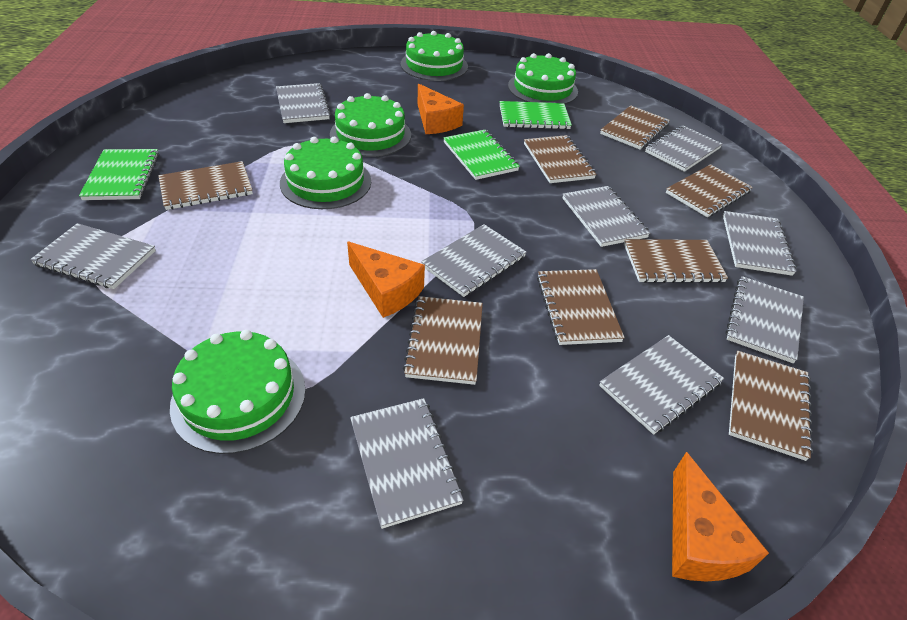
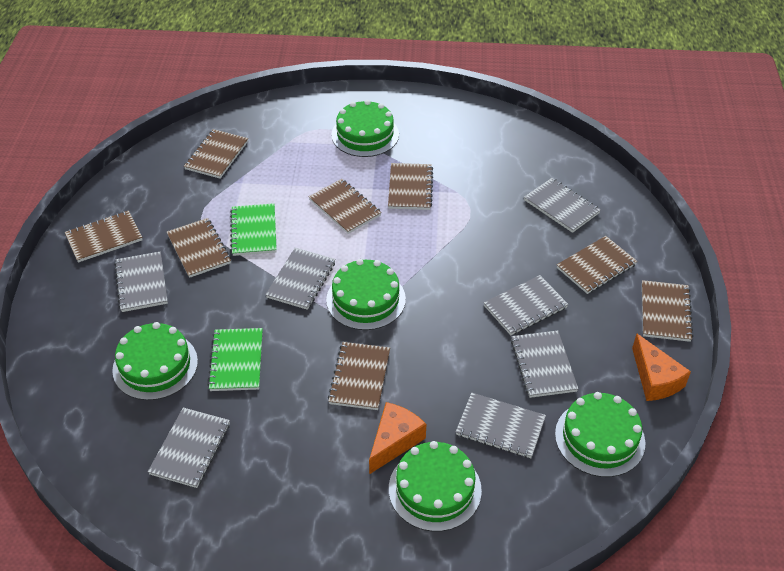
green notebook: [79,149,159,200] [443,130,520,180] [500,101,572,129] = 3 -> [208,328,263,391] [230,203,277,256] = 2
grey notebook: [30,223,156,289] [276,83,331,123] [350,398,464,529] [421,224,526,297] [562,186,650,247] [599,335,724,435] [645,126,722,172] [723,211,797,276] [726,276,804,363] = 9 -> [114,251,168,312] [148,408,230,488] [265,248,335,310] [456,393,546,458] [484,275,568,335] [511,331,578,398] [524,178,601,233] = 7
orange cheese: [347,241,425,318] [418,83,464,134] [672,452,769,582] = 3 -> [369,402,426,474] [632,333,691,401] = 2

